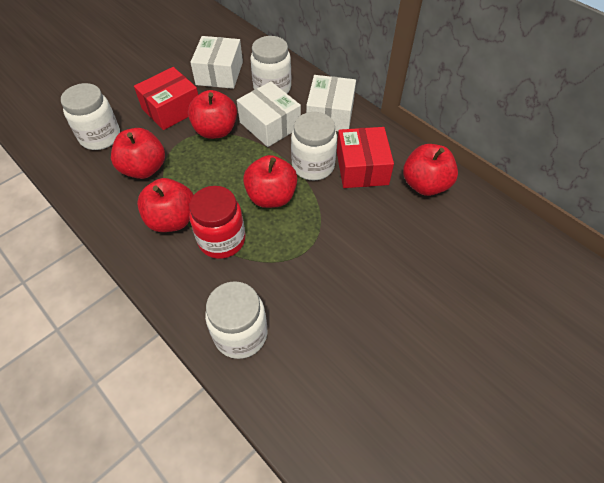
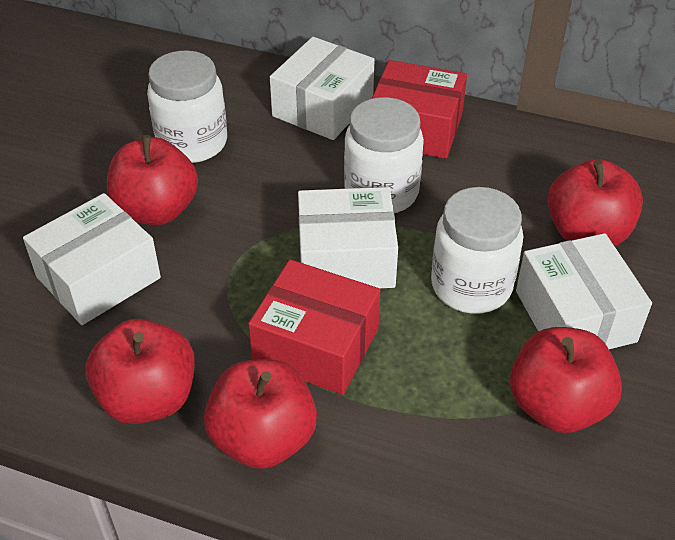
red jar: [189,186,245,259] = 1 -> none = 0
white box: [190,36,243,89] [237,81,301,147] [306,75,356,131] = 3 -> [23,193,161,325] [270,37,375,140] [298,187,398,288] [516,233,652,349] = 4
white jar: [61,83,120,150] [205,281,268,359] [251,36,291,94] [291,112,337,180] = 4 -> [147,51,227,163] [344,97,424,213] [431,187,523,314] = 3

